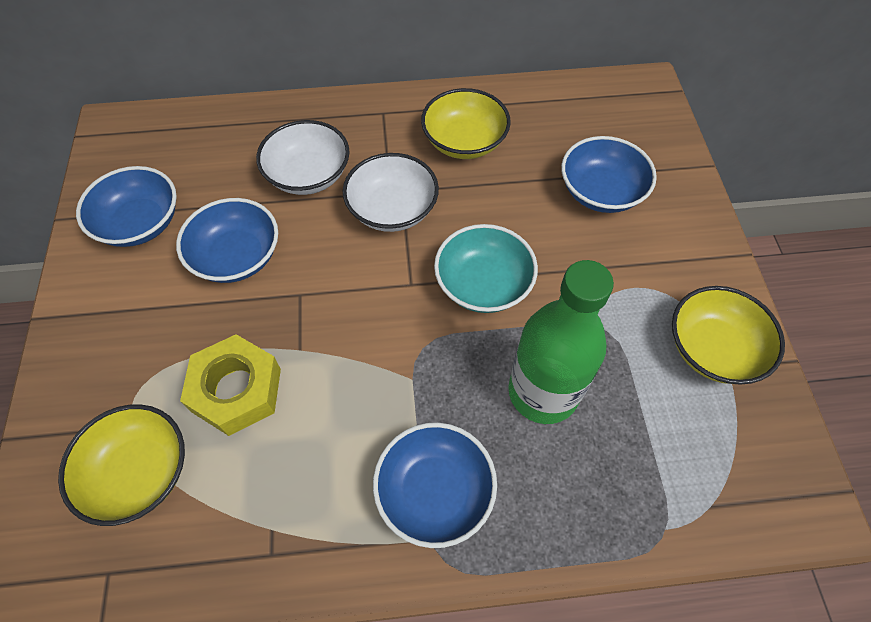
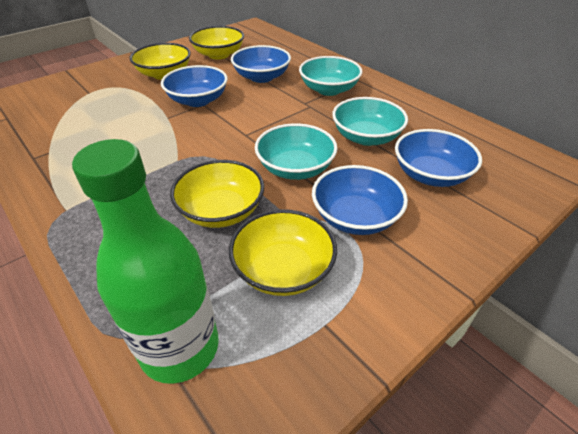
turquoise bowl: [434,224,538,313] = 1 -> [255,123,337,180] [299,56,362,96] [332,97,408,146] = 3
white bowl: [256,120,349,195] [343,153,439,232] = 2 -> none = 0
yellow bowl: [58,404,185,526] [421,88,511,159] [672,286,785,385] = 3 -> [130,43,191,80] [170,160,264,228] [189,26,244,60] [229,209,337,296] = 4
yellow nut: [180,334,281,436] = 1 -> none = 0

